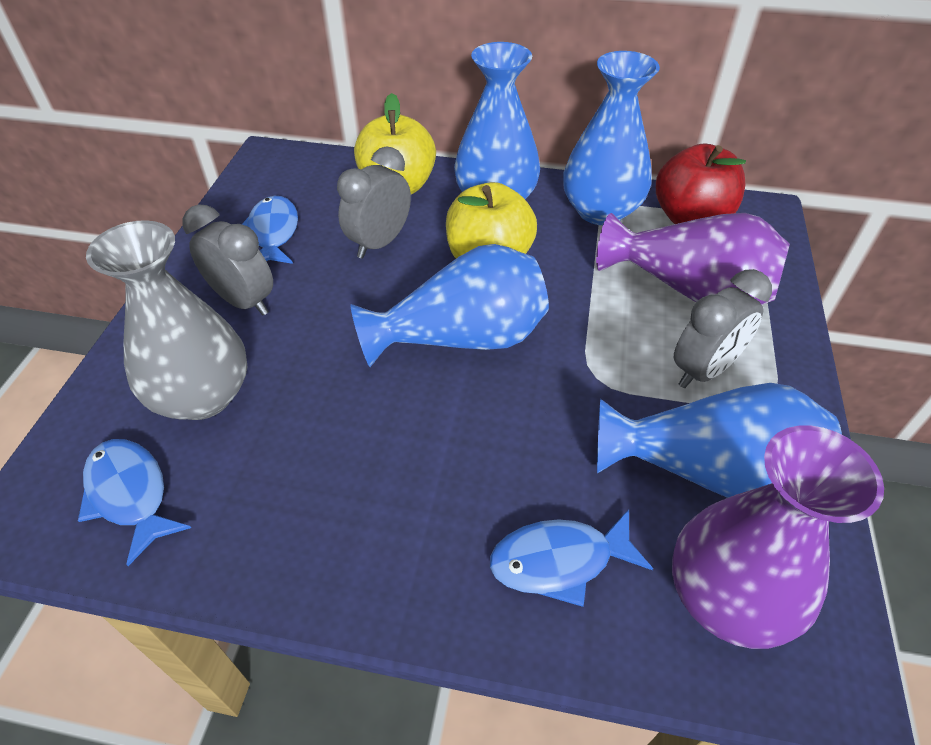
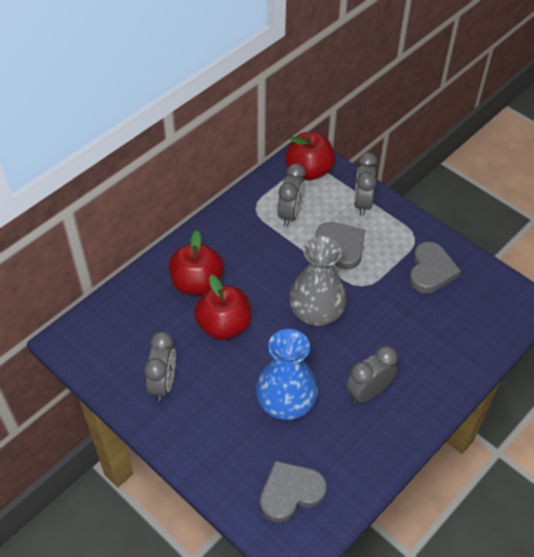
blue fish: [78,439,191,566] [242,196,298,264] [490,509,653,607] = 3 -> none = 0
blue vase: [351,244,549,367] [454,42,540,199] [563,51,660,225] [597,383,842,498] = 4 -> [256,329,318,420] = 1
grey clock: [182,205,273,315] [337,146,411,259] [674,269,772,388] = 3 -> [144,331,176,402] [277,163,306,227] [346,346,398,404] [354,152,378,216] = 4
grey heart: none = 0 -> [260,461,327,523] [316,222,365,270] [409,242,461,293] = 3
purple vase: [596,213,790,305] [672,425,884,649] = 2 -> none = 0
red apple: [656,143,746,224] = 1 -> [169,230,224,295] [194,275,251,340] [285,132,335,180] = 3
yellow apple: [354,93,436,195] [446,182,537,258] = 2 -> none = 0

